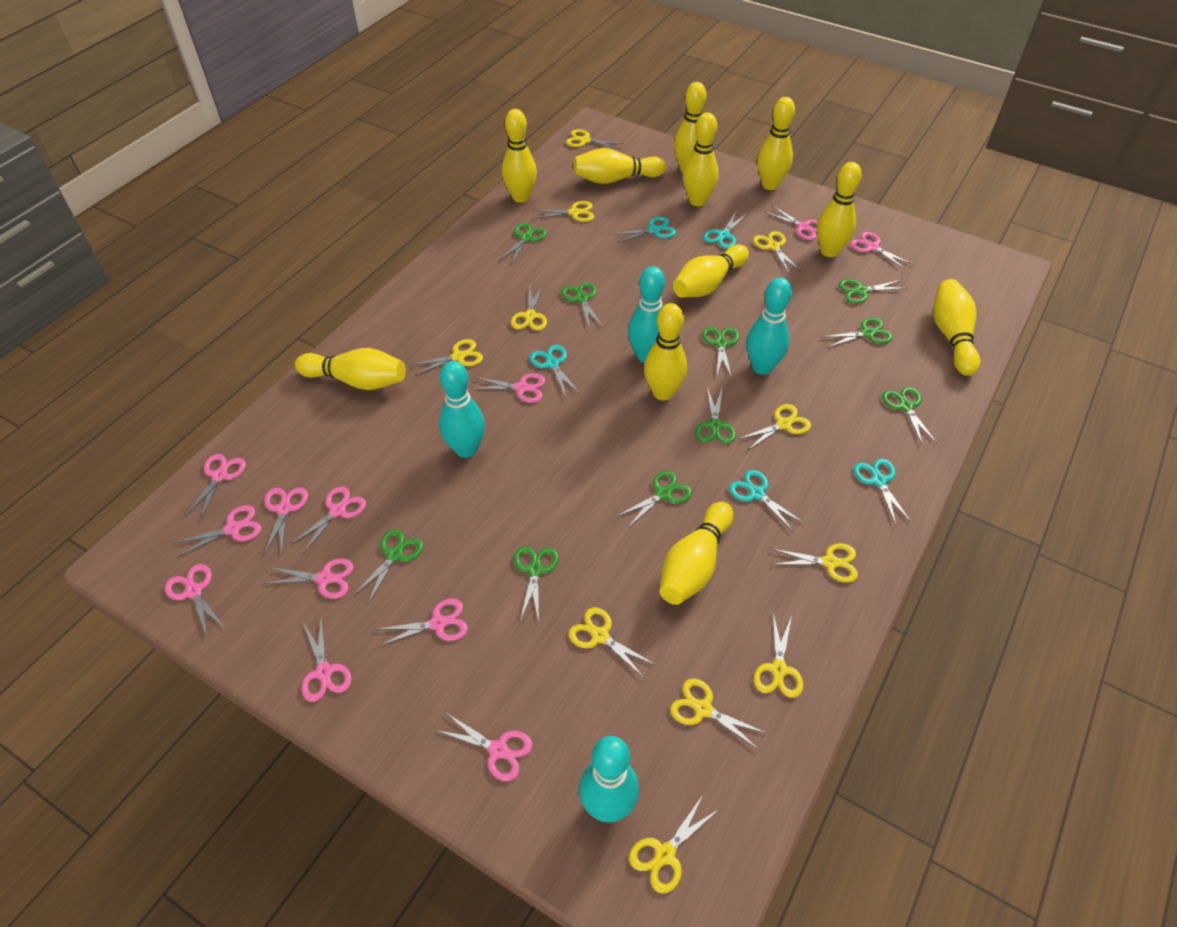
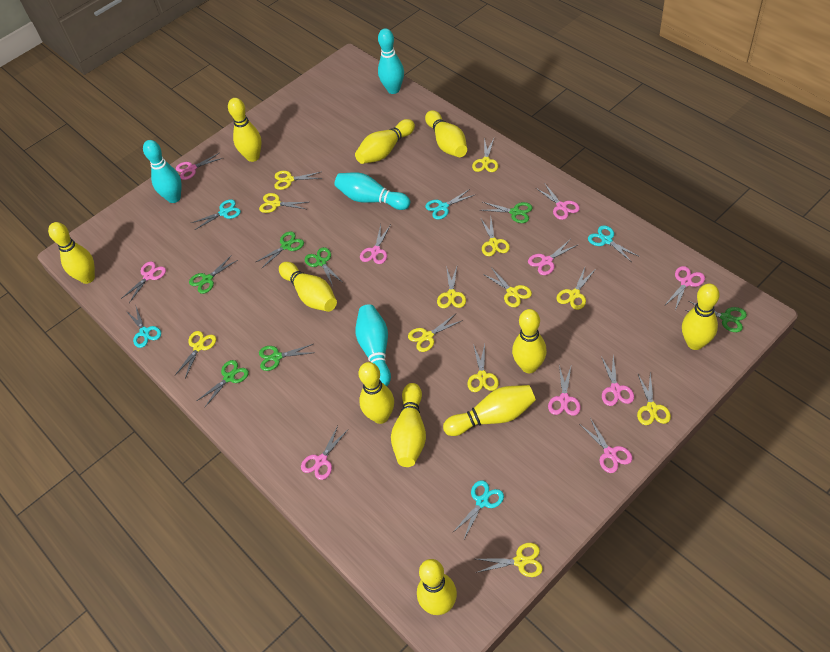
green scissors: [353,529,424,604] [500,223,547,264] [514,546,559,622] [561,282,603,327] [616,471,692,527] [695,387,736,444] [702,327,739,378] [822,317,893,347] [838,279,908,304] [882,387,937,446] = 10 -> [189,255,238,294] [197,360,249,407] [256,231,304,269] [259,344,313,371] [304,247,343,286] [481,202,533,223] [685,301,747,332] = 7
pink scissors: [165,564,225,639] [173,505,261,558] [184,454,246,521] [264,487,308,555] [264,558,354,599] [290,486,366,554] [301,616,352,702] [376,598,468,646] [435,713,532,781] [472,373,546,403] [765,205,818,240] [850,232,913,270] = 12 -> [121,262,166,303] [176,153,222,180] [301,426,348,480] [360,225,391,264] [528,239,579,275] [536,184,580,220] [548,365,581,416] [581,418,632,473] [601,356,634,406] [664,266,705,310] = 10
yellow scissors: [411,339,483,376] [511,284,547,331] [533,201,594,222] [566,129,624,149] [568,607,656,678] [629,795,719,893] [670,678,766,750] [739,404,811,450] [753,231,801,273] [754,613,803,698] [772,543,858,583] = 11 -> [175,331,216,378] [259,193,308,213] [274,171,322,190] [408,314,463,352] [437,266,466,308] [467,344,499,392] [472,138,498,172] [476,543,543,577] [481,218,510,256] [483,269,532,307] [556,267,596,310] [637,373,671,425] = 12

